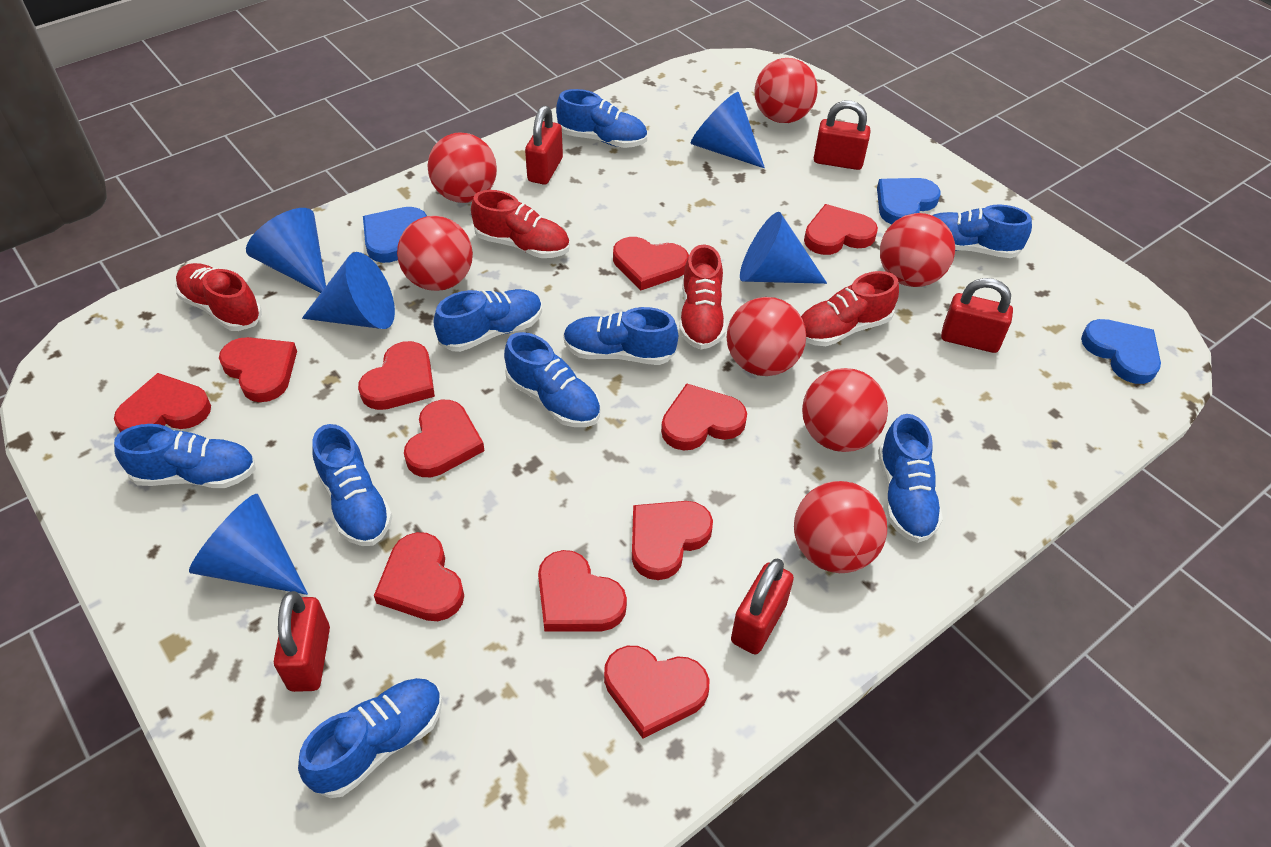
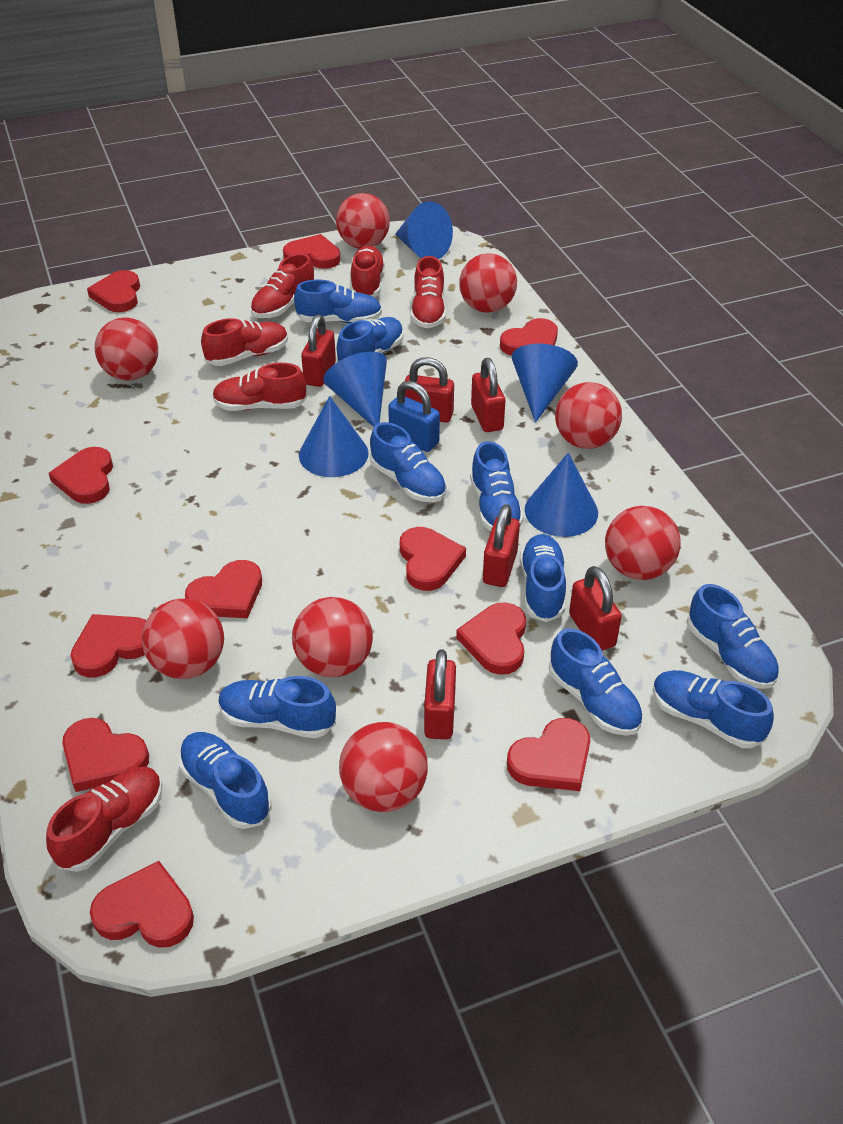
blue heart: [363,207,427,263] [877,178,940,224] [1081,319,1161,384] = 3 -> none = 0
blue padlock: none = 0 -> [388,381,440,452] = 1
blue shoe: [114,424,256,488] [298,678,443,798] [312,424,392,546] [434,289,542,352] [504,332,601,427] [556,89,647,148] [563,307,678,365] [878,414,943,543] [932,204,1032,258] = 9 -> [179,732,272,829] [218,676,336,738] [294,279,382,324] [337,317,404,362] [370,422,447,502] [470,441,524,531] [520,534,566,622] [549,629,643,736] [652,670,774,748] [687,584,779,689] = 10
red ball: [397,216,473,291] [427,132,497,203] [727,297,806,376] [755,58,818,123] [794,481,887,573] [802,368,888,452] [880,213,955,287] = 7 -> [95,317,158,381] [142,598,224,679] [292,597,373,677] [336,193,390,249] [339,722,428,812] [459,253,517,313] [555,382,622,449] [605,506,681,580] = 8
red padlock: [274,591,330,692] [525,106,563,185] [731,558,794,654] [814,100,871,170] [941,278,1013,353] = 5 -> [301,315,336,387] [404,357,454,423] [424,649,456,739] [471,358,505,432] [483,504,520,587] [569,566,622,651] = 6
red shoe: [175,263,262,331] [471,190,570,258] [680,244,726,350] [801,271,899,346] = 4 -> [46,767,162,872] [201,318,288,366] [212,363,307,411] [251,254,314,318] [351,245,385,297] [411,256,446,328] = 6

